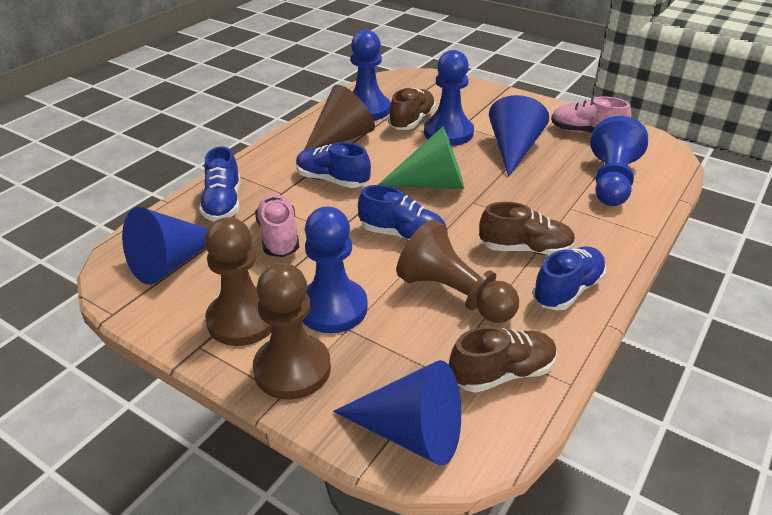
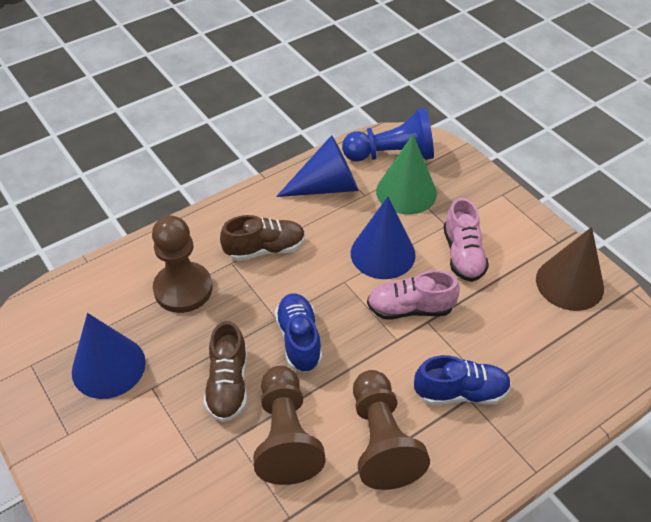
blue pawn: [302,207,368,333] [351,30,391,120] [424,50,474,146] [590,116,648,206] = 4 -> [342,108,434,162] = 1
blue shoe: [199,146,240,221] [296,142,371,188] [358,185,446,241] [533,247,606,311] = 4 -> [275,294,322,372] [414,355,511,405] = 2
brown shoe: [389,88,436,130] [449,326,557,393] [479,202,576,255] = 3 -> [204,321,247,422] [220,215,305,261] = 2

